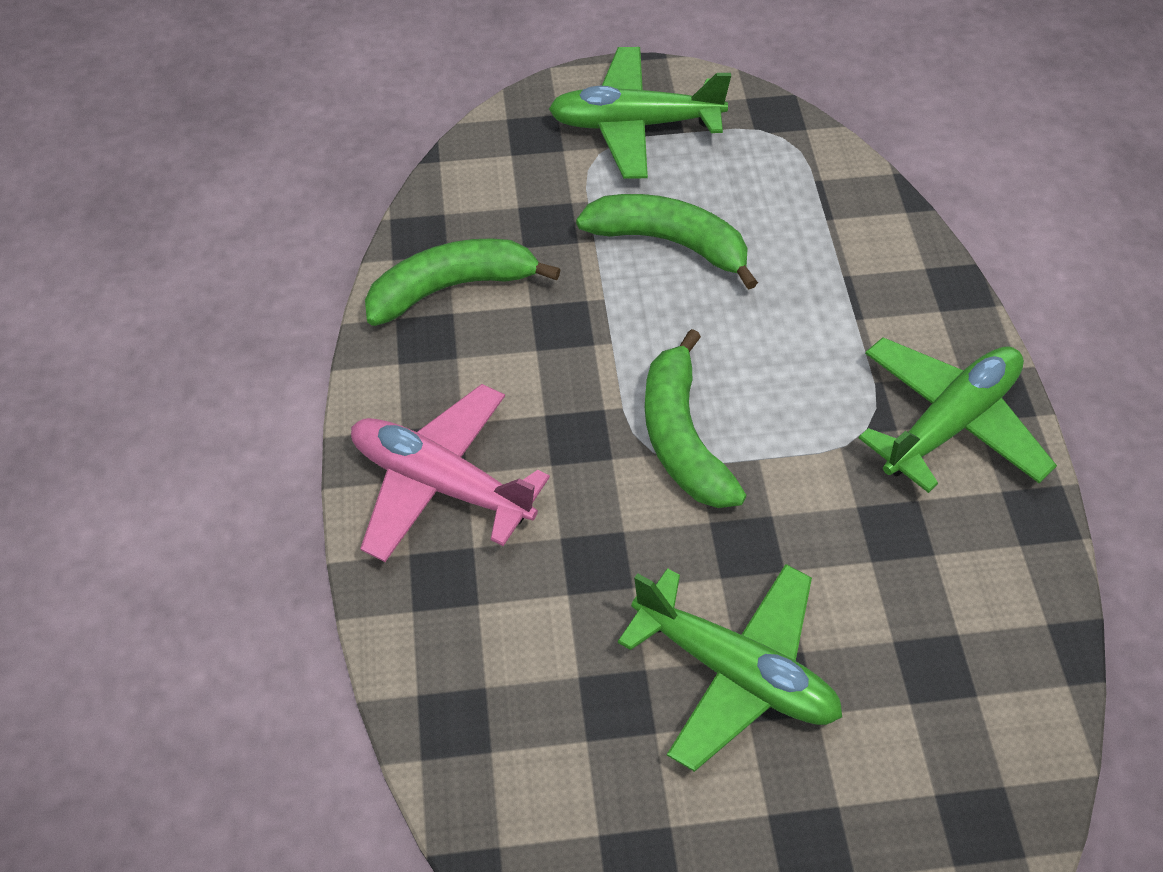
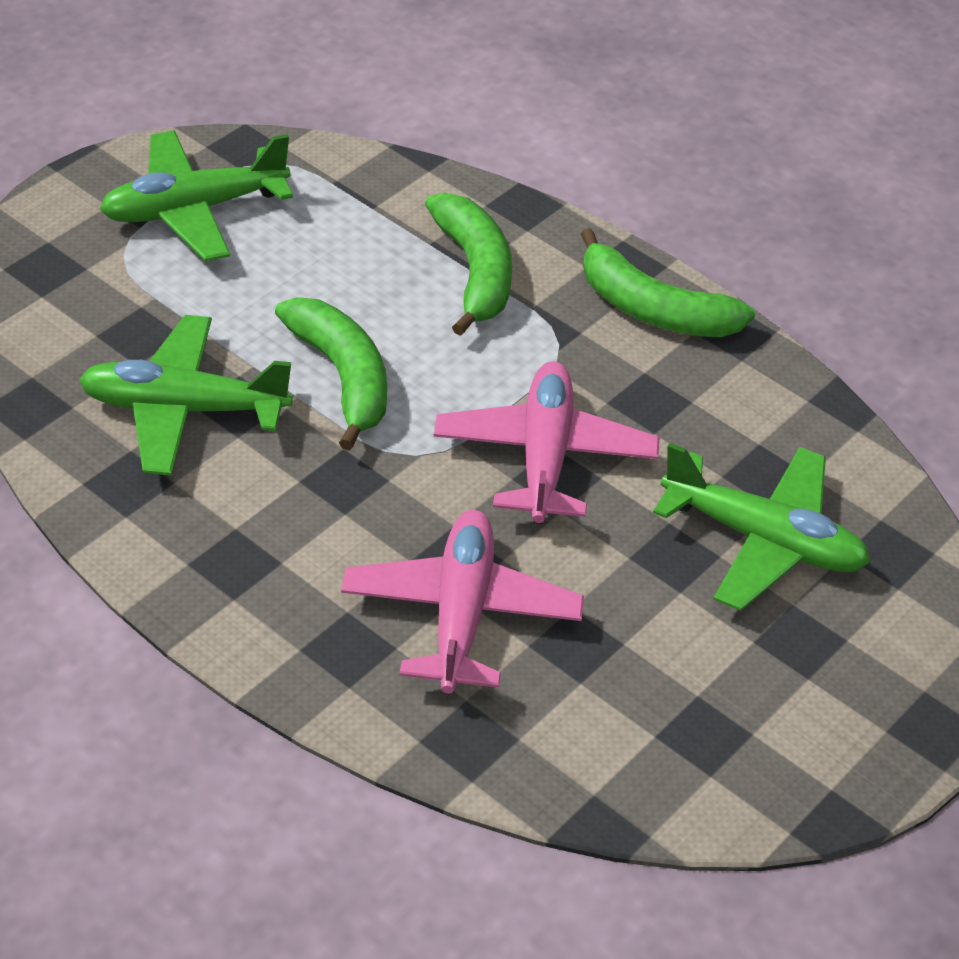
pink plane: [351,384,550,562] = 1 -> [341,510,584,693] [434,361,659,524] = 2

